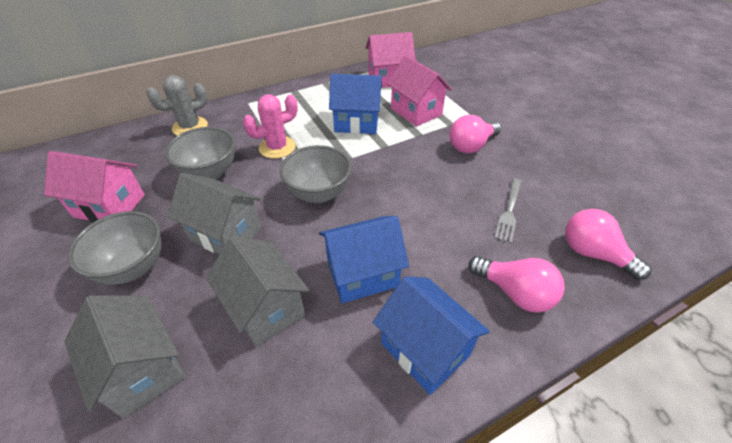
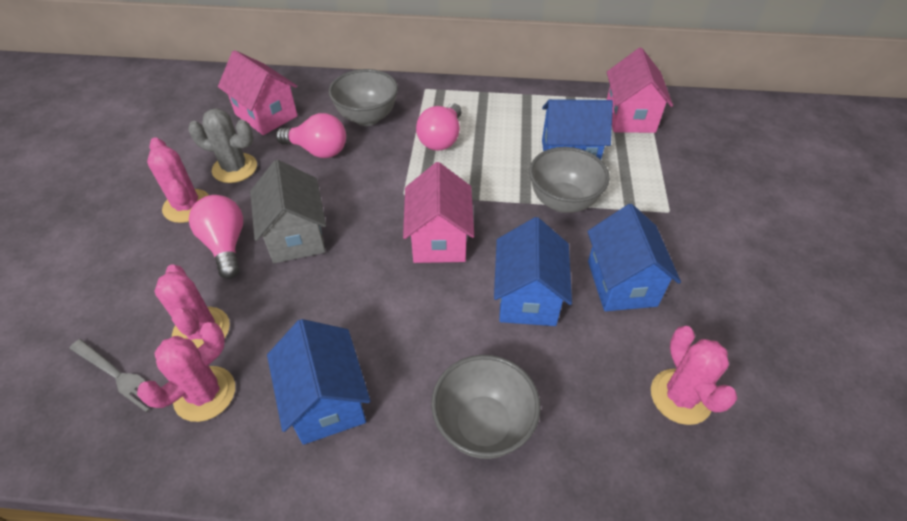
blue house: [319,216,409,303] [329,74,382,134] [373,276,490,395] = 3 -> [267,319,371,445] [494,217,572,326] [542,99,613,160] [587,204,681,311] = 4
grey house: [64,295,186,418] [167,173,261,254] [206,236,309,347] = 3 -> [250,160,326,263] = 1
pink cactus: [243,94,298,159] = 1 -> [137,322,235,422] [147,137,209,223] [154,264,230,349] [651,326,737,425] = 4

